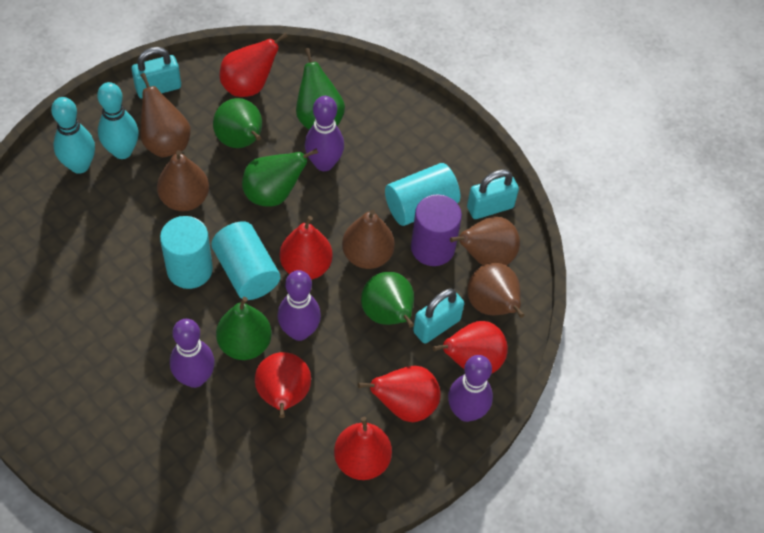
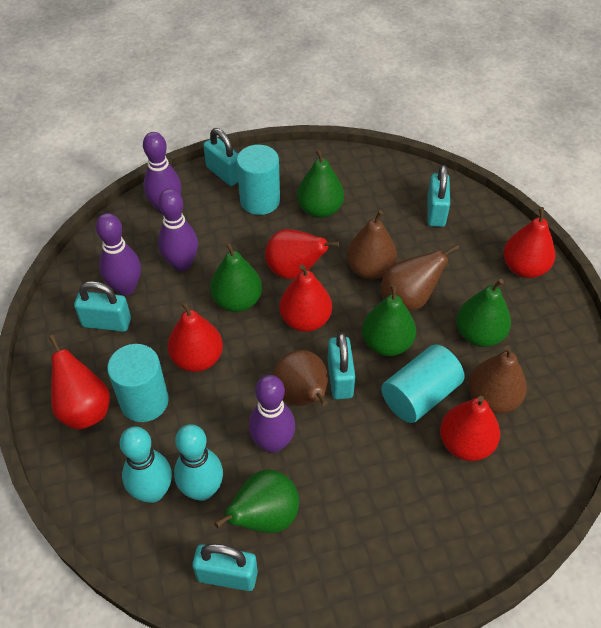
brown pear: [140,73,191,157] [157,150,209,211] [342,210,395,269] [450,217,520,266] [467,263,524,318] = 5 -> [273,350,328,406] [347,210,397,279] [381,244,459,311] [469,345,527,414] = 4
purple cylinder: [411,194,462,266] = 1 -> none = 0
turquoise padlock: [131,47,181,99] [413,288,464,344] [467,169,519,219] = 3 -> [74,281,131,332] [192,543,258,591] [203,128,238,186] [327,332,356,399] [427,165,450,227] = 5

